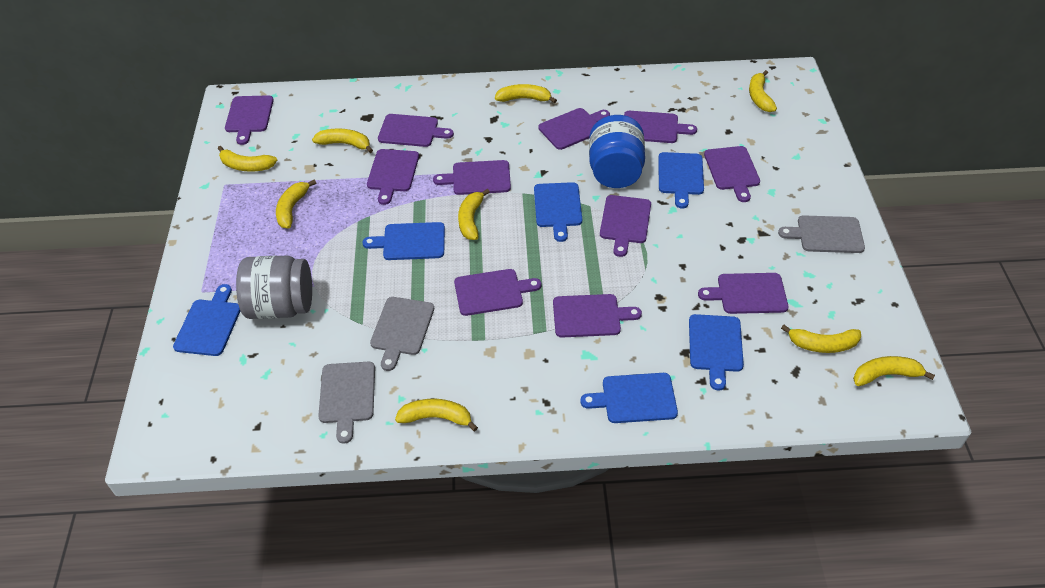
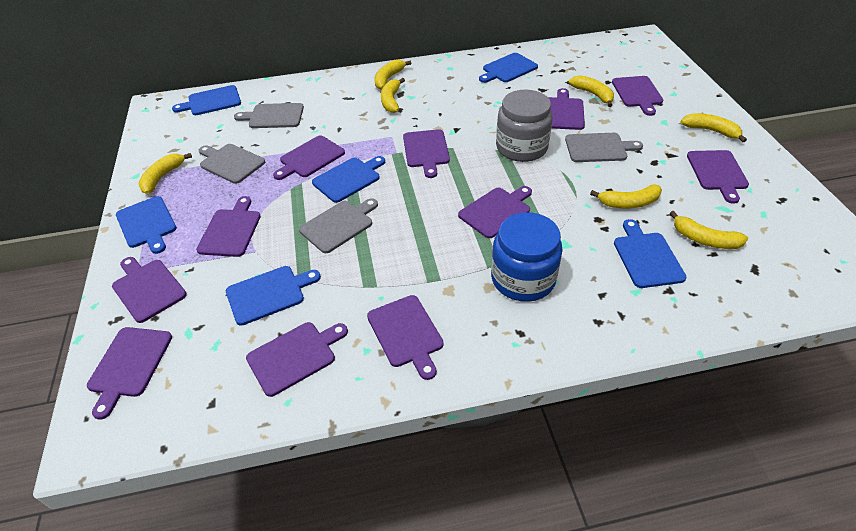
grey cutting board: [318,362,375,444] [370,297,434,371] [778,215,865,253] = 3 -> [199,144,265,184] [234,103,304,128] [299,198,378,253] [565,133,643,162] = 4
yellow banana: [218,146,277,171] [276,180,316,229] [312,128,373,153] [395,399,478,432] [458,189,490,240] [495,84,557,103] [749,70,777,112] [781,325,861,353] [853,356,935,386] = 9 -> [138,153,192,194] [375,59,411,89] [381,78,405,113] [569,75,614,107] [590,184,662,208] [670,211,748,249] [681,113,747,142] = 7

